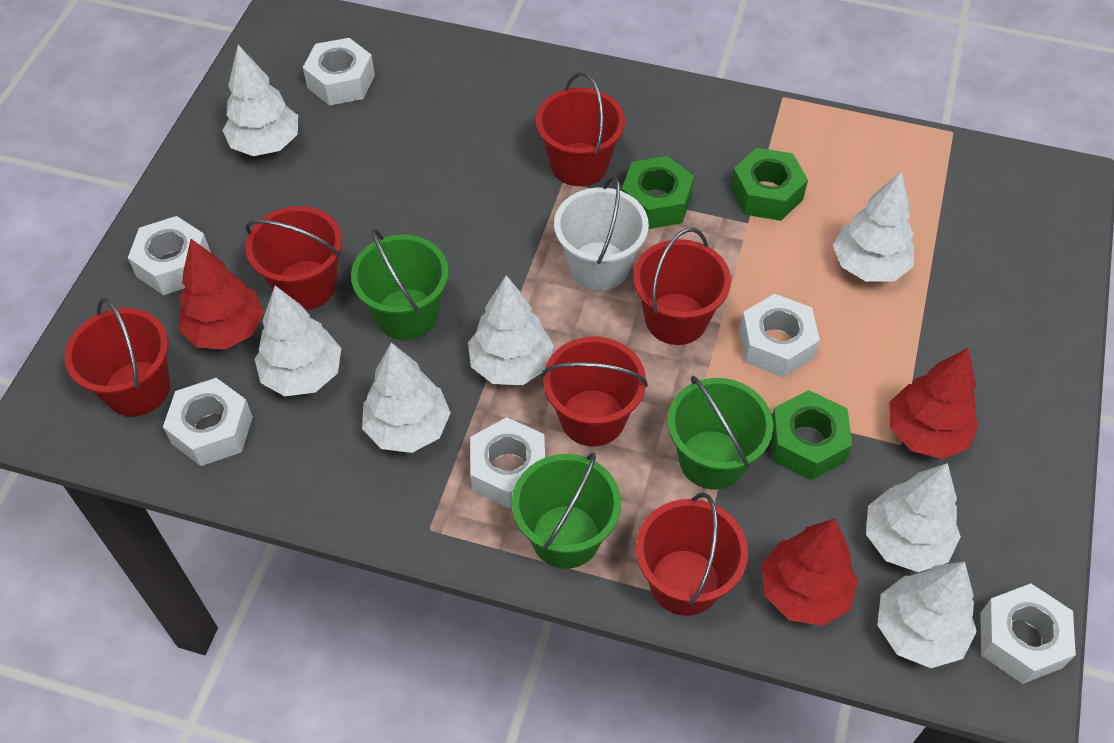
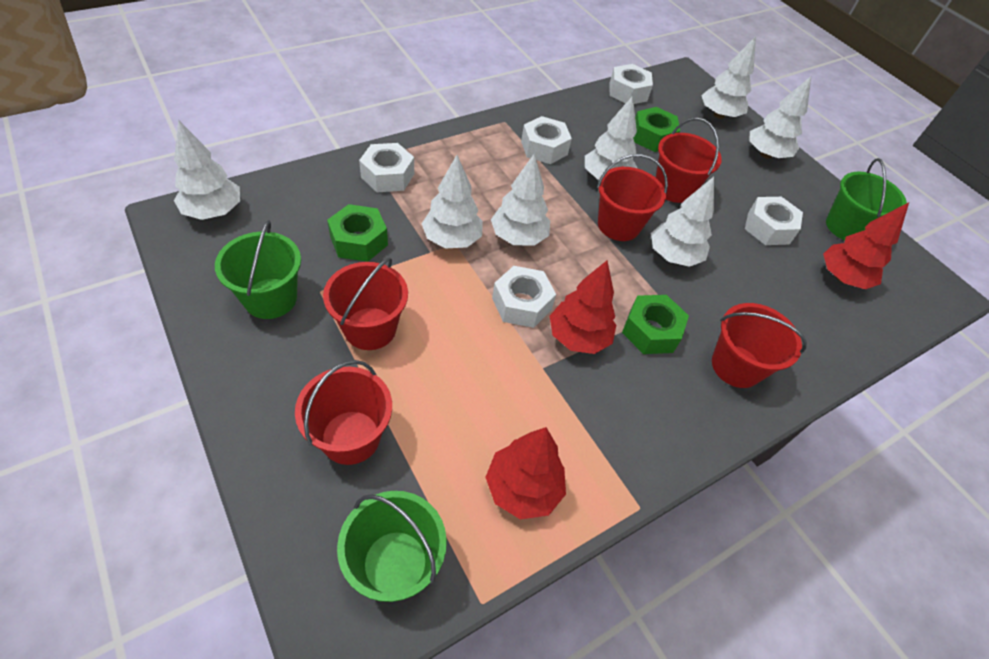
red bucket: [65,298,170,416] [245,206,342,310] [536,72,625,186] [542,337,648,446] [633,228,731,345] [636,492,748,616] = 6 -> [295,360,392,465] [323,258,408,350] [597,154,668,241] [656,118,722,203] [712,303,807,388] = 5
white bucket: [554,176,649,291] = 1 -> none = 0
white nut: [128,216,211,295] [163,378,253,466] [303,38,375,106] [470,417,545,509] [740,294,820,378] [980,584,1076,684] = 6 -> [359,143,414,192] [492,266,556,328] [521,116,572,164] [609,64,653,104] [745,197,803,245] = 5

